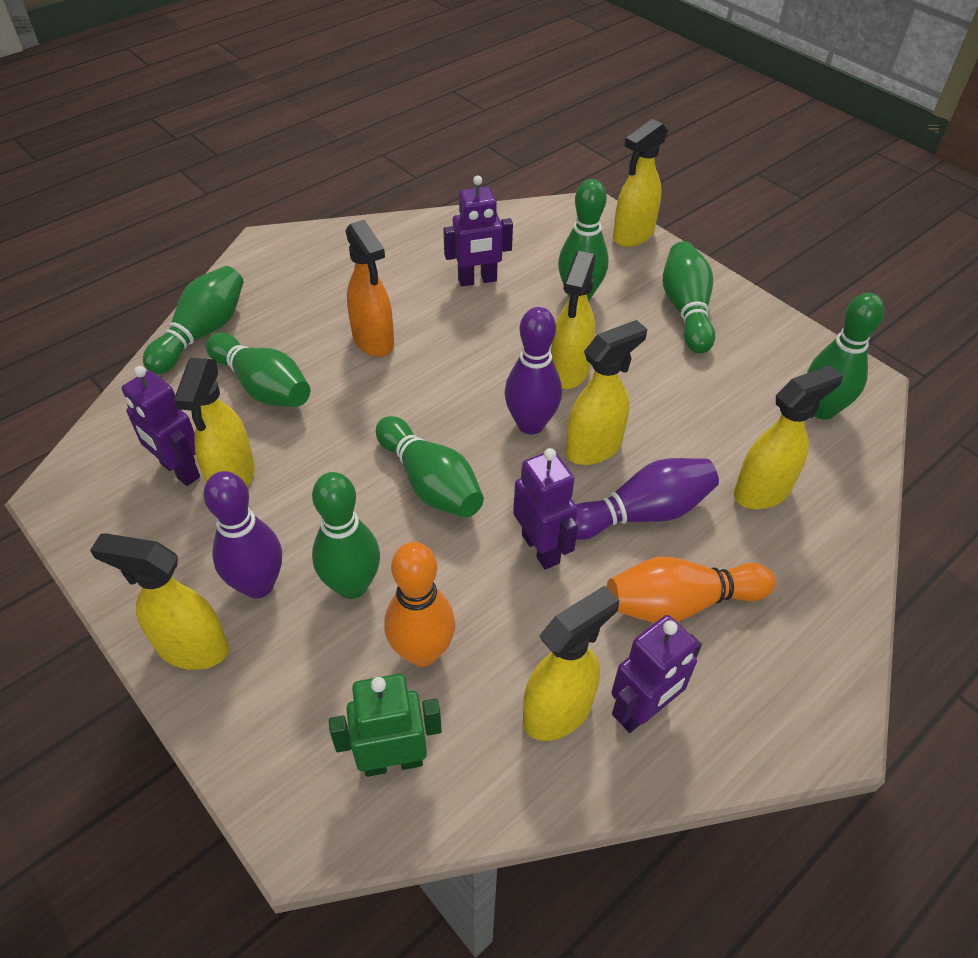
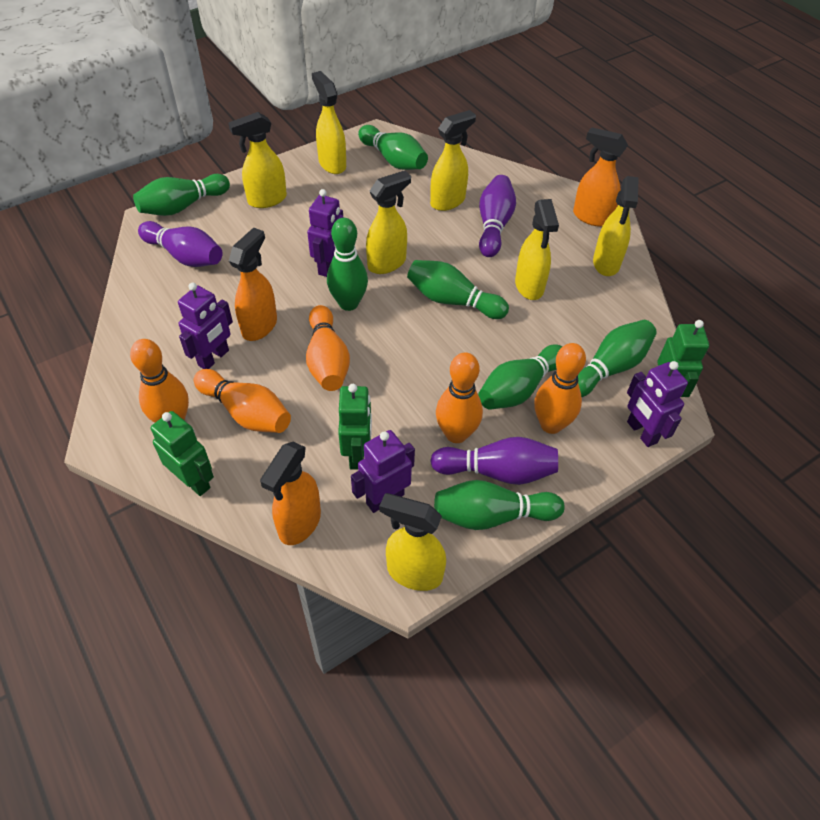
green robot: [329,674,442,777] = 1 -> [151,411,214,496] [338,384,372,470] [657,320,709,397] = 3
orange bowling pin: [384,542,455,667] [607,557,776,623] = 2 -> [130,339,189,423] [194,369,291,433] [306,305,350,391] [436,352,483,443] [534,343,586,434] = 5
orange spray bottle: [346,220,394,357] = 1 -> [229,227,277,341] [260,442,321,545] [573,127,628,227] = 3

